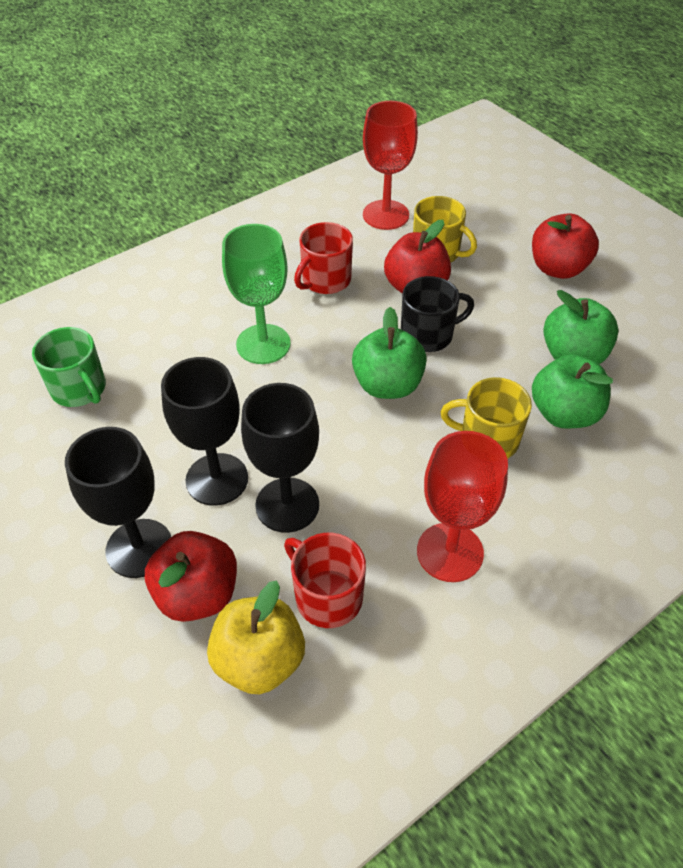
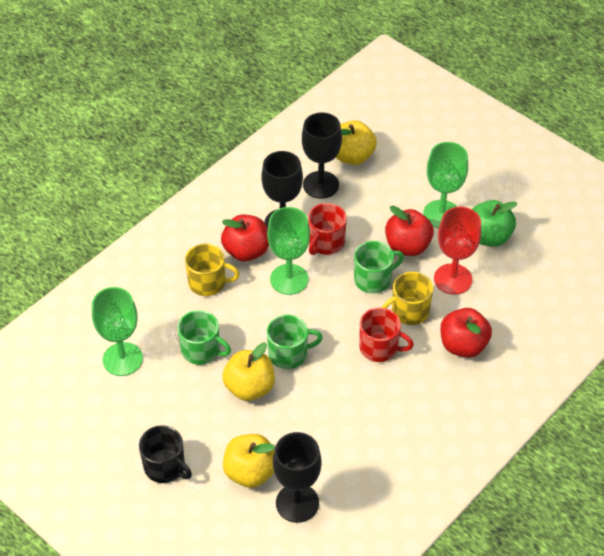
green apple: [352,307,427,399] [532,354,613,429] [543,290,618,364] = 3 -> [472,200,517,247] = 1
green goblet: [222,224,291,364] = 1 -> [92,287,143,376] [267,207,310,295] [423,142,468,228] = 3
green mug: [32,327,106,407] = 1 -> [178,310,231,365] [267,315,323,369] [354,241,404,294] = 3
red goblet: [363,101,418,230] [417,431,508,582] = 2 -> [434,207,481,295] = 1
yellow apple: [207,581,305,694] = 1 -> [222,343,275,401] [223,434,275,488] [336,120,377,165] = 3

